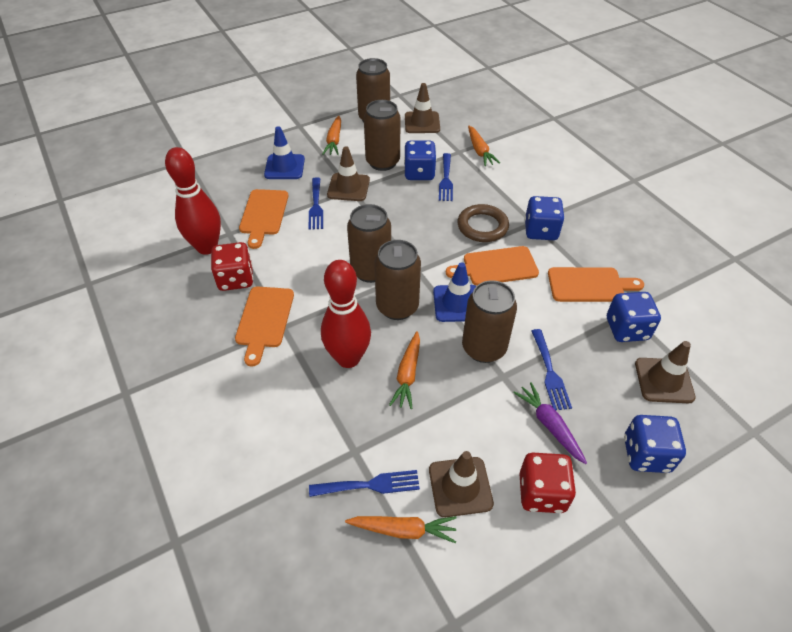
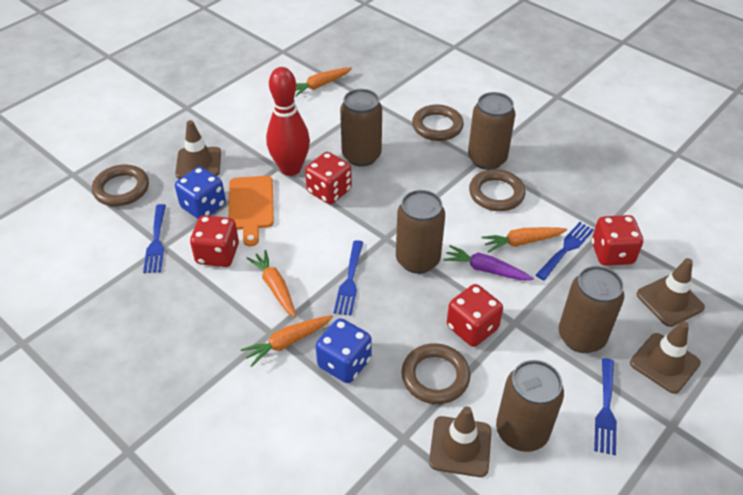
blue dice: [404,141,437,180] [525,196,565,240] [607,292,661,342] [624,415,686,473] = 4 -> [175,167,226,219] [316,318,372,383] = 2
blue traffic cone: [264,126,305,179] [433,262,476,322] = 2 -> none = 0
brown ring: [458,204,509,242] = 1 -> [92,165,149,206] [401,343,470,404] [412,105,464,141] [469,169,525,211] = 4
orange cutting board: [235,286,294,367] [239,189,289,249] [446,246,539,286] [548,267,644,302] = 4 -> [228,176,274,246] = 1
red bowling pin: [165,147,221,255] [321,260,371,368] = 2 -> [266,67,310,176] = 1
red dice: [211,242,253,291] [520,453,576,513] = 2 -> [190,215,239,267] [305,152,352,204] [447,284,503,347] [592,215,643,266] = 4

